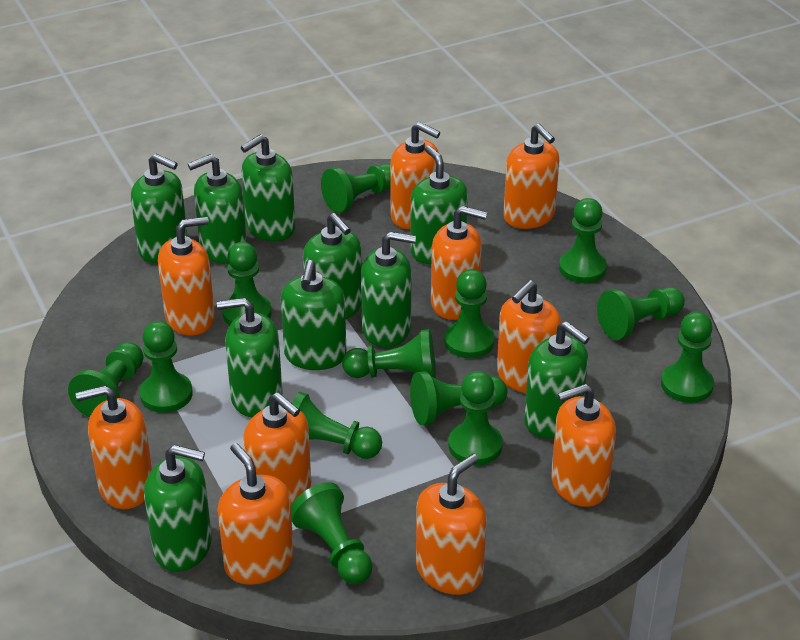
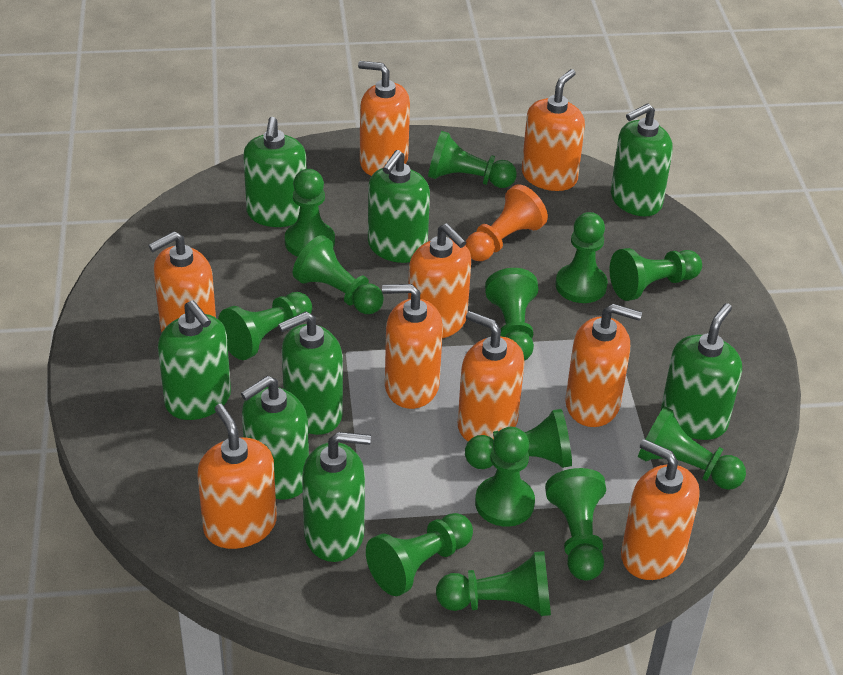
green soap dispenser: [131,154,188,263] [144,445,212,572] [188,154,247,264] [217,298,283,417] [241,134,295,241] [281,260,346,370] [303,213,362,319] [361,231,416,348] [410,145,468,265] [524,322,589,438] = 10 -> [158,301,231,420] [241,376,309,499] [243,117,306,227] [278,311,343,435] [302,432,371,562] [368,150,430,263] [611,103,673,216] [661,303,742,440] = 8
orange pawn: none = 0 -> [465,184,548,261] = 1
orange soap dispenser: [76,385,152,509] [158,217,215,336] [218,443,294,585] [243,392,311,505] [390,122,440,229] [416,454,486,595] [431,206,487,320] [497,280,561,393] [503,124,559,229] [551,384,616,507] = 10 -> [148,231,216,332] [197,404,277,549] [358,61,410,176] [382,284,443,409] [408,224,471,338] [458,311,525,441] [522,69,585,191] [565,304,642,427] [621,439,700,580] = 9

